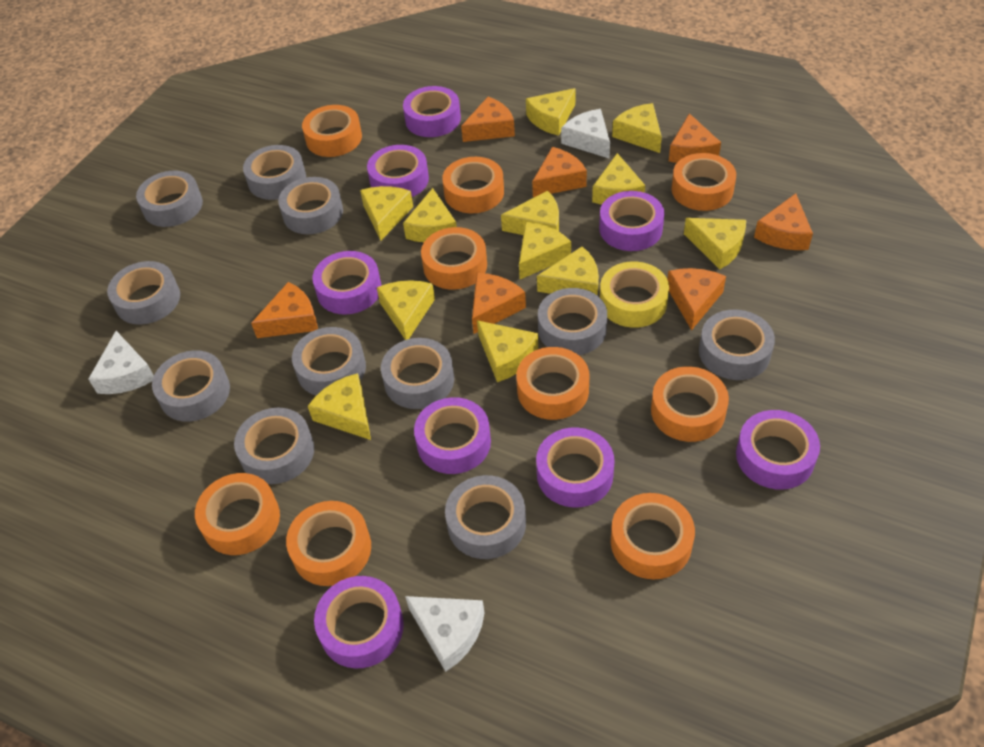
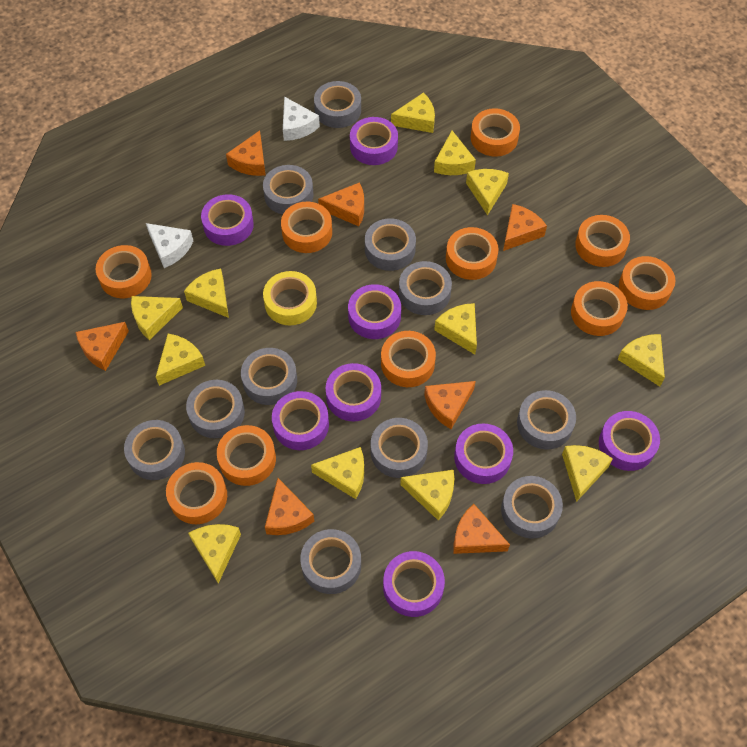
orange tape: [195,473,280,555] [286,501,371,586] [302,105,362,157] [421,227,487,290] [442,157,504,213] [516,347,589,420] [611,493,695,579] [651,367,729,442] [671,153,736,211] = 9 -> [96,245,152,298] [166,462,227,524] [217,425,276,486] [281,202,332,253] [381,331,436,387] [446,227,499,280] [471,108,520,157] [571,281,628,336] [575,215,630,267] [619,256,675,310] = 10
white cheese: [88,331,154,394] [405,596,485,672] [561,109,610,158] = 3 -> [146,223,193,268] [283,97,320,141] = 2

